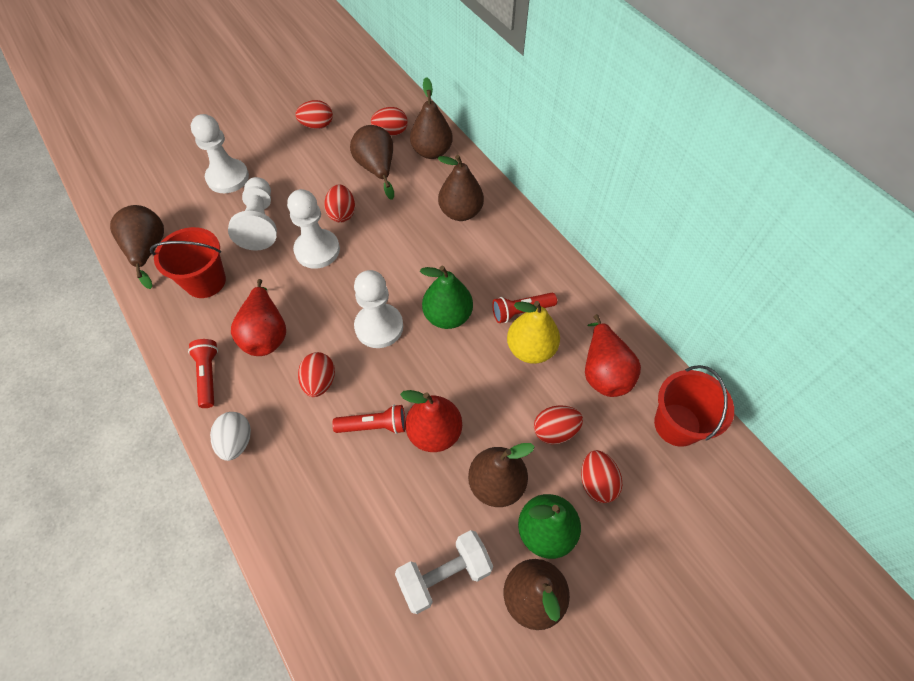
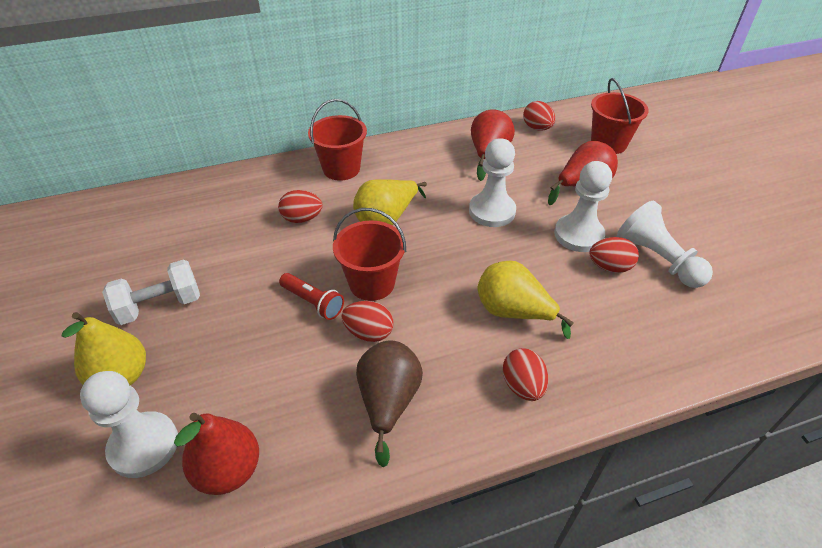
brown pear: [110,205,164,289] [350,125,394,200] [410,77,453,159] [437,155,484,221] [468,443,535,507] [504,559,570,630] = 6 -> [356,340,423,467] = 1
green pear: [420,266,473,329] [518,494,581,559] = 2 -> none = 0
red bucket: [150,227,226,298] [654,365,734,447] = 2 -> [308,99,367,180] [333,208,406,301] [591,78,649,154] = 3
red egg: [295,100,333,129] [298,352,335,397] [324,185,355,222] [371,107,408,136] [534,405,583,445] [581,450,622,503] = 6 -> [278,190,323,223] [342,301,394,342] [503,348,548,401] [523,101,555,131] [589,237,639,273] = 5
red flashlight: [188,339,218,408] [332,404,405,434] [492,293,557,323] = 3 -> [279,273,344,320] = 1
white egg: [210,412,251,461] = 1 -> none = 0
yellow pear: [507,301,560,364] = 1 -> [61,312,146,386] [353,179,427,225] [477,261,574,339] = 3

